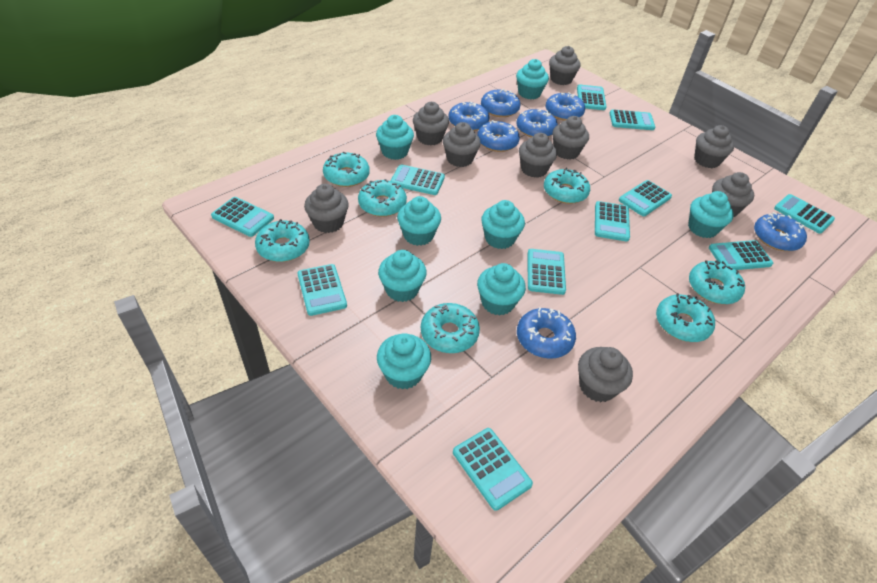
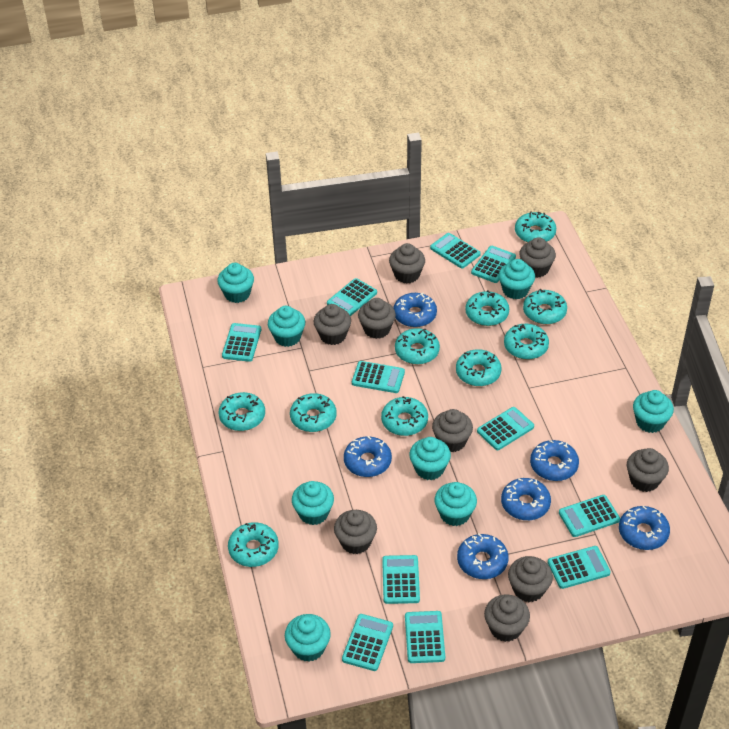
blue donut: [449,101,489,131] [477,120,520,152] [481,89,520,117] [516,109,558,137] [517,307,576,359] [546,92,585,121] [754,212,807,251] = 7 -> [344,436,392,477] [393,293,437,327] [457,533,509,579] [501,478,551,520] [530,440,579,481] [619,506,670,550] = 6
turquoise donut: [255,219,310,262] [323,151,370,187] [358,179,407,217] [421,303,480,353] [544,168,590,204] [656,293,715,342] [689,260,745,304] = 7 -> [218,392,265,431] [228,522,279,567] [290,393,337,432] [381,396,428,436] [395,328,440,364] [456,349,501,386] [465,290,509,326] [504,324,549,360] [515,211,556,242] [523,289,567,324] = 10

